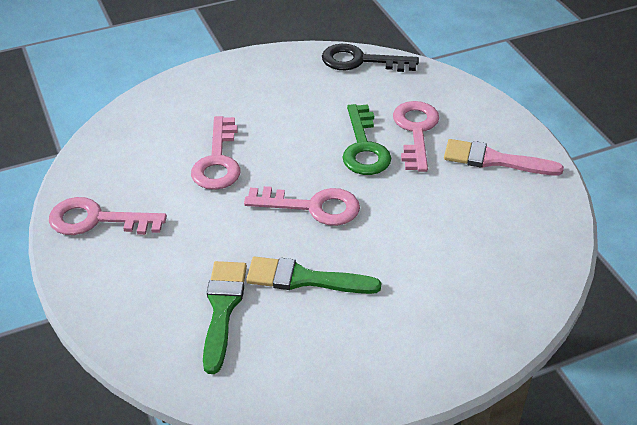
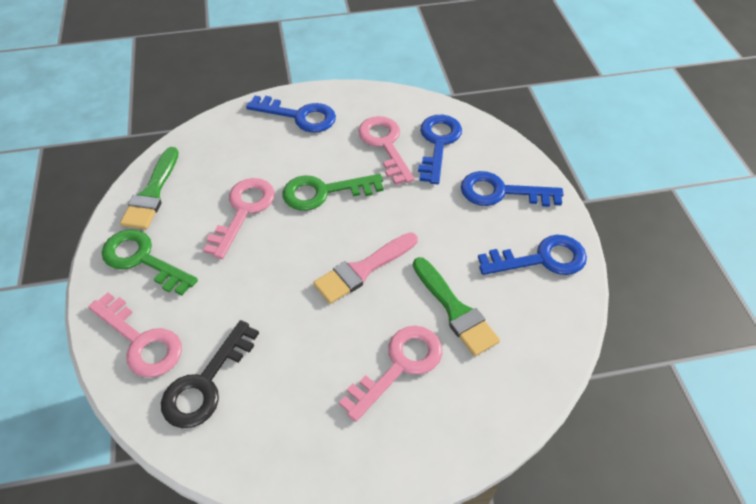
blue key: none = 0 -> [246,95,336,133] [418,115,462,184] [461,171,564,207] [478,235,587,275] = 4
green key: [342,104,391,175] = 1 -> [102,229,198,296] [283,174,383,211] = 2

